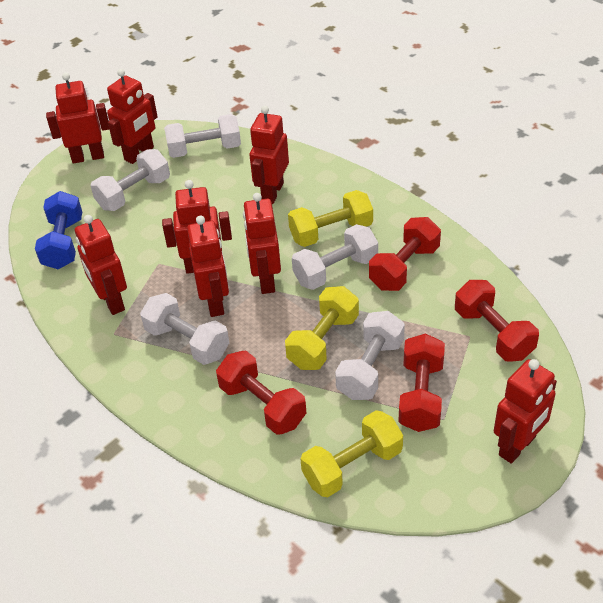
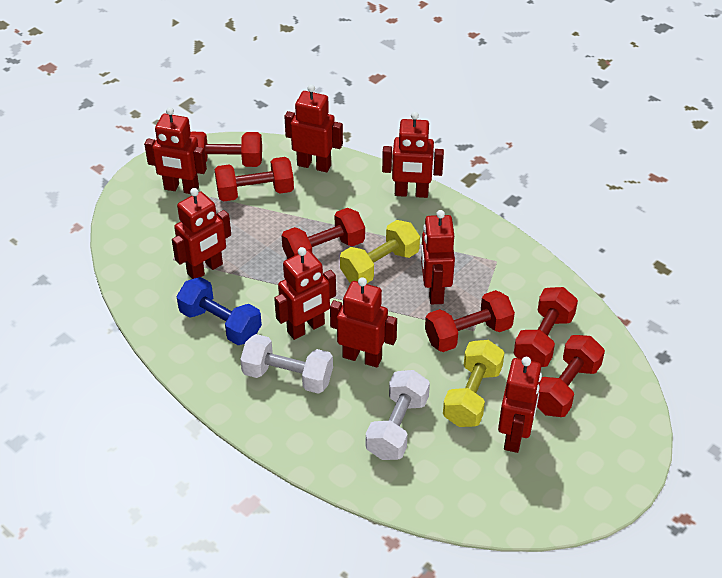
red dumbbell: [216,351,306,435] [369,217,441,291] [398,333,445,432] [455,280,539,362] = 4 -> [190,132,262,167] [214,157,294,202] [282,208,365,259] [425,290,515,352] [514,287,578,367] [537,335,605,417] = 6
white dumbbell: [91,149,170,211] [140,293,229,365] [164,114,241,158] [292,224,378,290] [335,311,405,400] = 5 -> [240,334,333,394] [366,370,430,460] = 2
yellow dumbbell: [285,286,359,370] [288,190,373,247] [301,410,403,497] = 3 -> [340,220,420,283] [443,340,504,427] = 2

